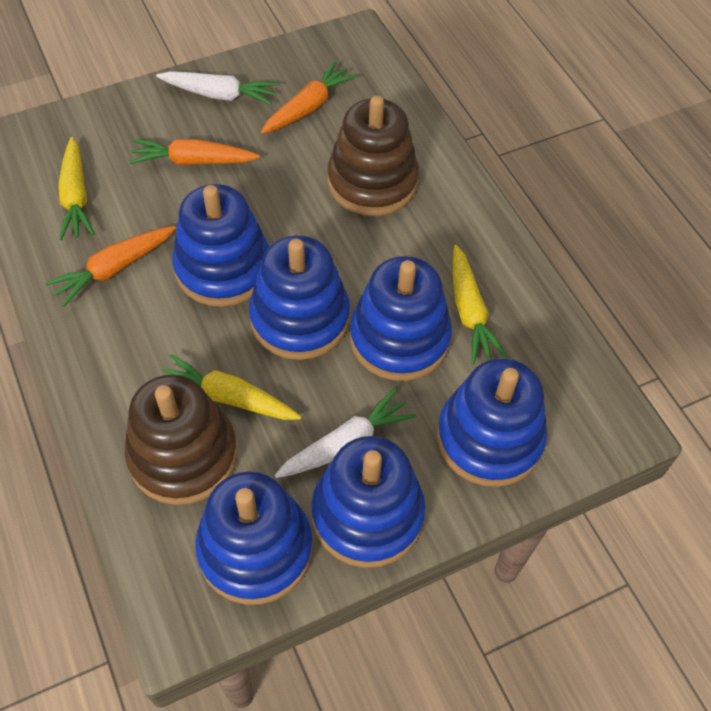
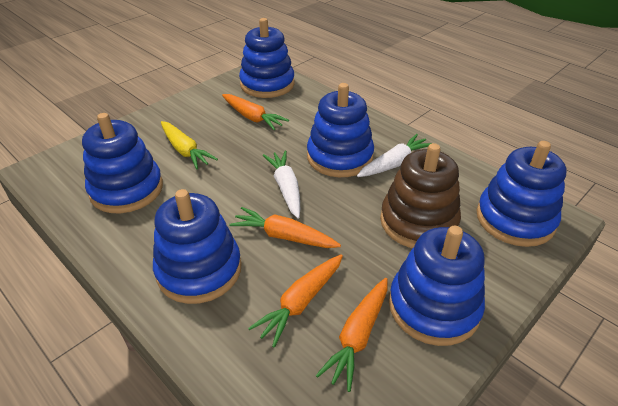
brown stacking toy: [125,374,237,505] [328,96,419,216] = 2 -> [380,143,461,248] = 1
orange carrot: [45,226,176,307] [129,139,260,165] [261,61,358,134] = 3 -> [222,94,289,130] [229,207,341,248] [248,254,343,348] [315,278,387,392] = 4
yellow carrot: [58,137,95,240] [163,354,302,420] [453,245,508,364] = 3 -> [161,121,218,169] = 1

